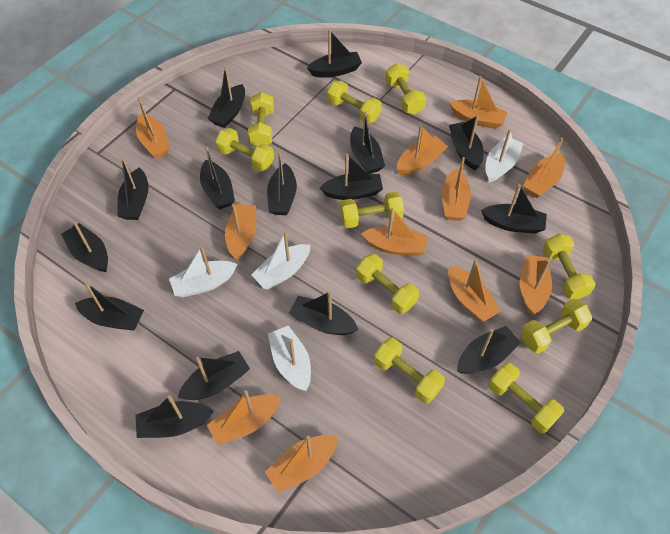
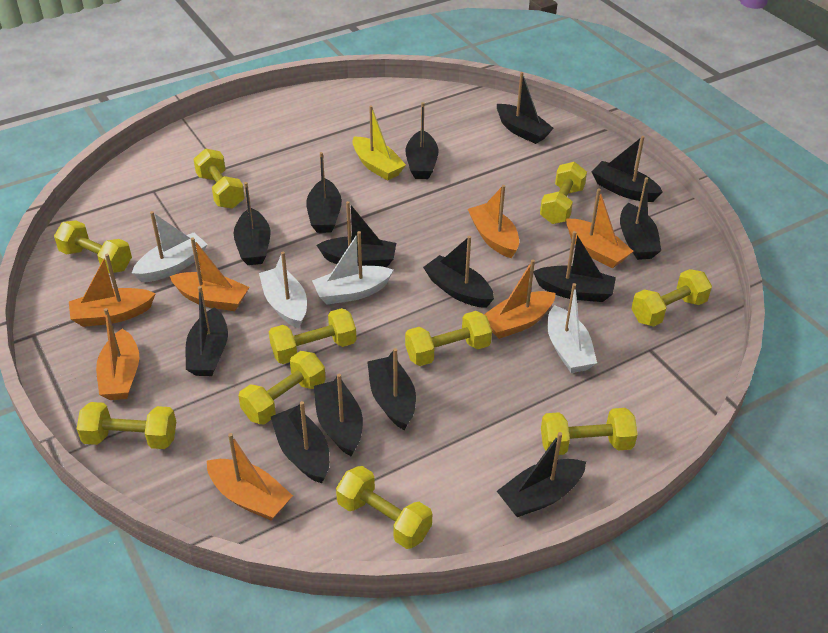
black boat: [61,221,108,272] [75,283,144,331] [117,156,149,220] [135,395,214,438] [177,351,250,400] [200,146,235,209] [208,67,245,128] [267,152,297,215] [289,291,358,335] [307,30,362,78] [320,154,383,200] [350,111,385,174] [449,115,484,170] [457,326,521,374] [481,184,547,233] = 15 -> [186,286,228,376] [234,182,270,265] [271,401,330,483] [306,152,342,233] [314,374,363,456] [316,201,396,267] [367,348,416,430] [405,102,439,179] [423,236,494,308] [497,72,554,144] [497,432,586,517] [533,231,616,302] [591,136,663,202] [620,177,661,260] = 14
orange boat: [136,97,170,159] [207,390,281,446] [225,204,256,260] [265,435,338,493] [361,208,428,256] [397,125,448,175] [441,157,471,221] [448,259,501,322] [449,76,508,129] [519,254,552,315] [523,138,565,198] = 11 -> [69,254,156,327] [96,308,139,400] [170,238,249,311] [207,433,293,520] [468,185,519,258] [484,259,555,339] [566,188,633,268] = 7
yellow boat: none = 0 -> [352,105,406,181] = 1

